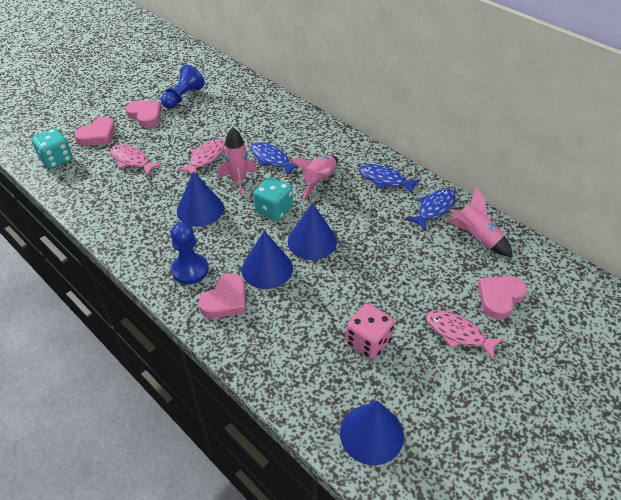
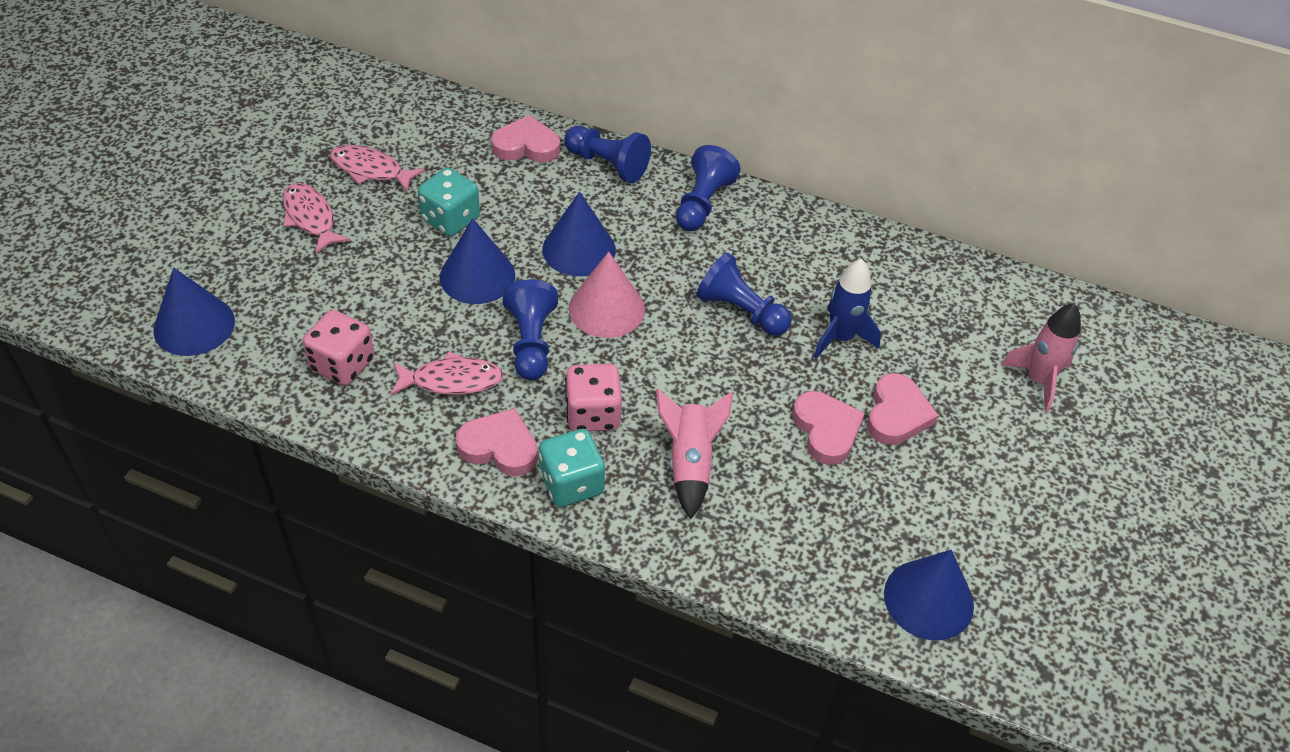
blue fish: [250,142,298,176] [359,164,421,194] [405,189,456,231] = 3 -> none = 0
blue pawn: [161,65,205,109] [171,222,209,284] = 2 -> [503,279,558,380] [564,126,651,183] [676,145,741,231] [696,253,792,336] = 4
blue rocket: none = 0 -> [814,259,881,359] = 1
pink cone: none = 0 -> [569,252,645,338] = 1
pink dice: [346,304,394,359] = 1 -> [303,310,374,385] [565,364,622,432] = 2
pink rocket: [218,127,257,197] [290,155,338,200] [447,188,513,257] = 3 -> [656,389,733,519] [1000,303,1081,413] = 2

